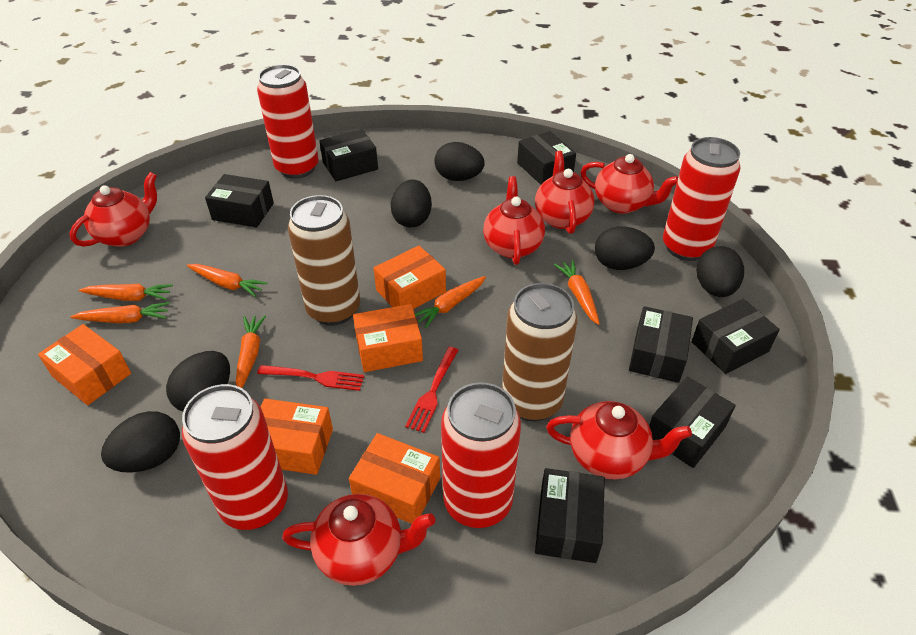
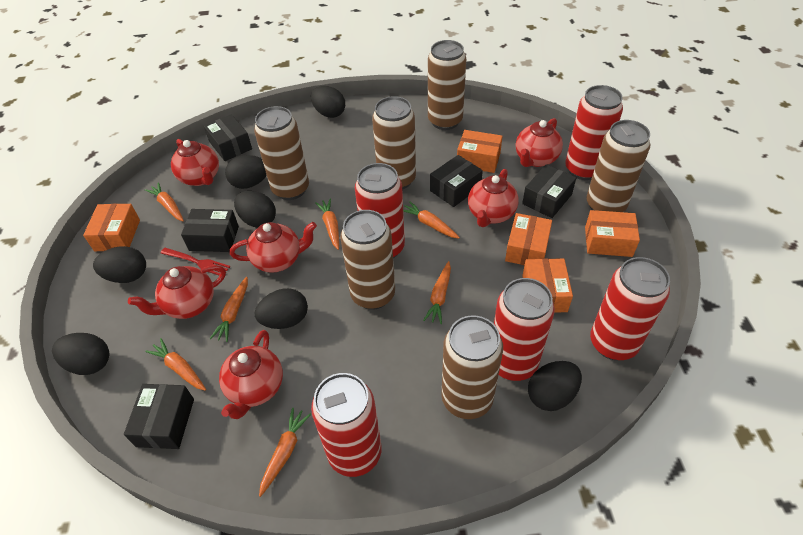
black box: [205,174,274,227] [319,129,378,181] [517,131,576,185] [535,468,605,563] [629,306,693,383] [649,377,736,468] [692,299,780,374] = 7 -> [124,384,194,449] [181,209,239,252] [204,114,252,161] [430,155,483,207] [522,164,576,218] = 5
black egg: [101,411,180,473] [166,351,230,411] [390,180,432,227] [434,142,485,181] [595,226,655,270] [696,246,744,297] = 6 -> [52,333,109,375] [93,246,146,283] [225,155,267,189] [234,191,276,228] [255,288,308,329] [311,86,345,118] [528,361,582,411] = 7
brown can: [288,195,360,326] [502,283,578,421] = 2 -> [254,106,309,200] [340,210,395,310] [372,96,416,190] [428,40,466,130] [441,315,503,419] [586,120,650,212] = 6
orange carrot: [71,302,170,323] [79,284,173,301] [187,264,267,297] [236,315,266,388] [415,276,486,328] [554,260,600,325] = 6 -> [145,182,184,221] [145,338,206,391] [210,277,248,342] [259,408,311,497] [315,199,339,250] [403,201,460,239] [423,261,451,324] = 7
red can: [182,384,288,530] [257,64,319,179] [441,382,521,528] [663,137,741,261] = 4 -> [311,373,382,477] [355,163,405,258] [494,278,555,381] [565,85,623,180] [590,257,670,360] = 5
red fork: [257,365,364,391] [405,347,458,433] = 2 -> [161,248,230,276] = 1

